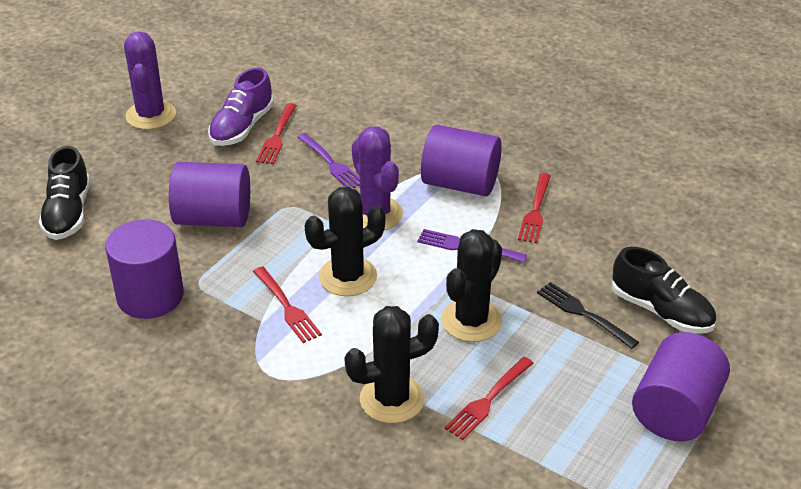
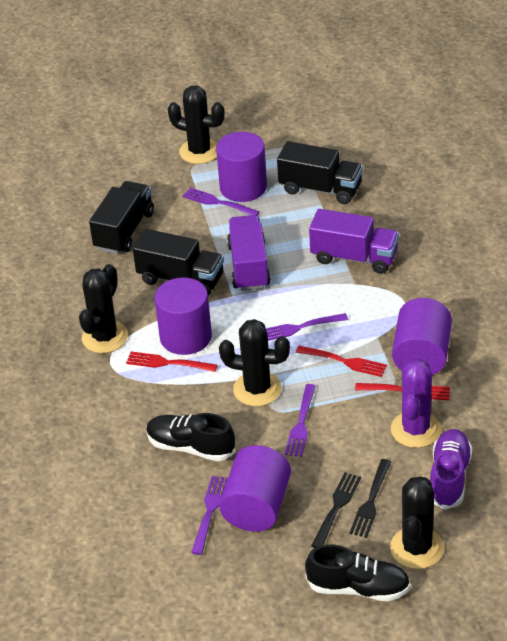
black cactus: [305,187,386,296] [344,306,439,423] [441,229,503,342] = 3 -> [79,264,128,353] [168,86,225,164] [219,319,290,406] [390,476,444,569] = 4
black fork: [537,282,639,349] = 1 -> [311,472,361,548] [350,459,391,538] = 2
black truck: none = 0 -> [89,181,154,254] [133,229,224,296] [277,141,363,204] = 3
purple cactus: [124,32,176,130] [352,126,403,230] = 2 -> [391,359,441,448] = 1
purple fork: [297,133,360,188] [417,229,527,263] = 2 -> [183,188,259,215] [191,476,228,555] [266,313,348,341] [285,384,316,457] = 4
purple truck: none = 0 -> [227,215,271,291] [309,209,399,274] = 2
red fork: [253,266,322,343] [256,103,297,164] [444,357,534,440] [518,173,551,243] = 4 -> [126,351,218,372] [296,346,387,377] [355,383,450,400] = 3

